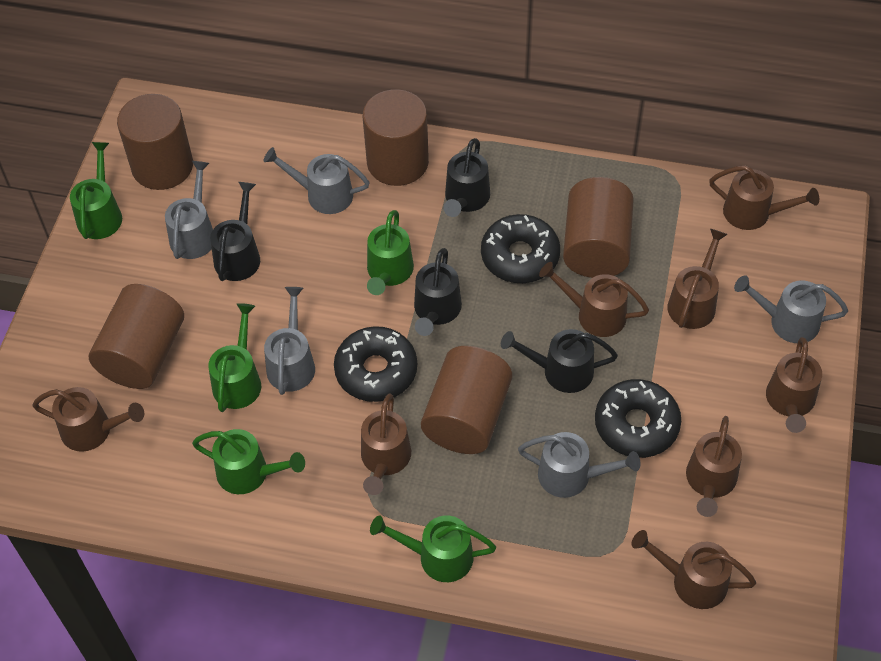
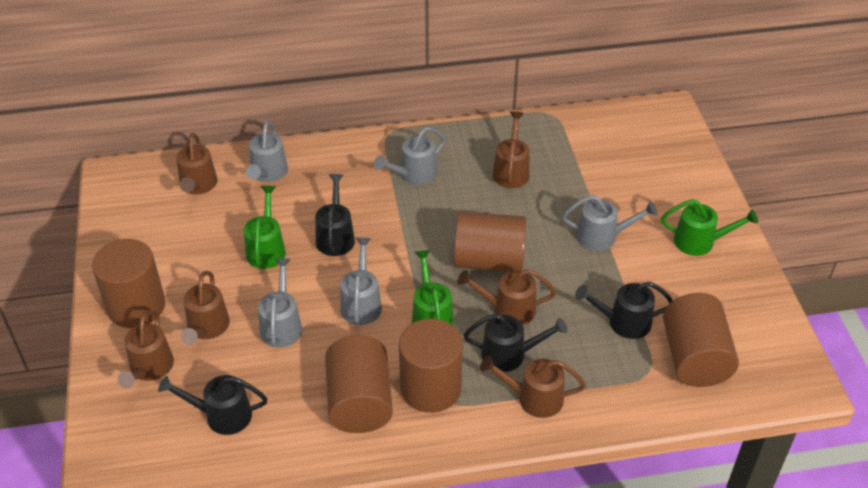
black donut: [334,326,417,402] [481,214,560,283] [595,379,681,458] = 3 -> none = 0
brown watering can: [32,387,144,452] [361,394,411,495] [539,262,649,337] [632,530,756,609] [667,229,728,329] [686,416,742,517] [709,165,819,230] [766,337,822,433] = 8 -> [117,310,174,388] [176,133,217,194] [181,271,230,345] [457,269,556,325] [480,356,586,418] [493,111,530,188] = 6
green watering can: [70,142,122,239] [192,429,305,494] [208,303,261,412] [367,210,414,295] [370,515,496,582] = 5 -> [244,186,286,269] [412,250,454,325] [661,199,758,256] = 3

